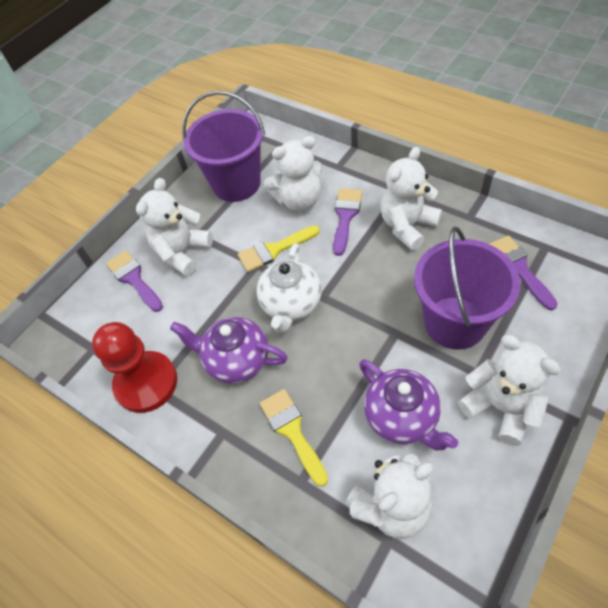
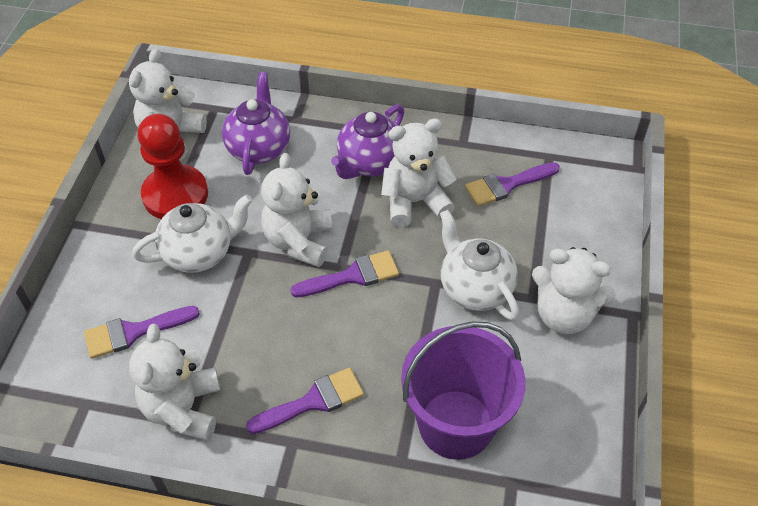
purple brush: [106,250,163,312] [333,188,362,256] [489,236,558,310] = 3 -> [84,306,200,359] [246,368,364,434] [290,250,399,297] [465,162,560,206] = 4
purple bucket: [182,91,265,202] [414,227,520,350] = 2 -> [401,321,526,460] = 1
white teapot: [256,243,322,333] = 1 -> [132,194,253,273] [440,210,519,320] = 2
yellow brush: [238,225,320,272] [260,389,328,487] = 2 -> none = 0

